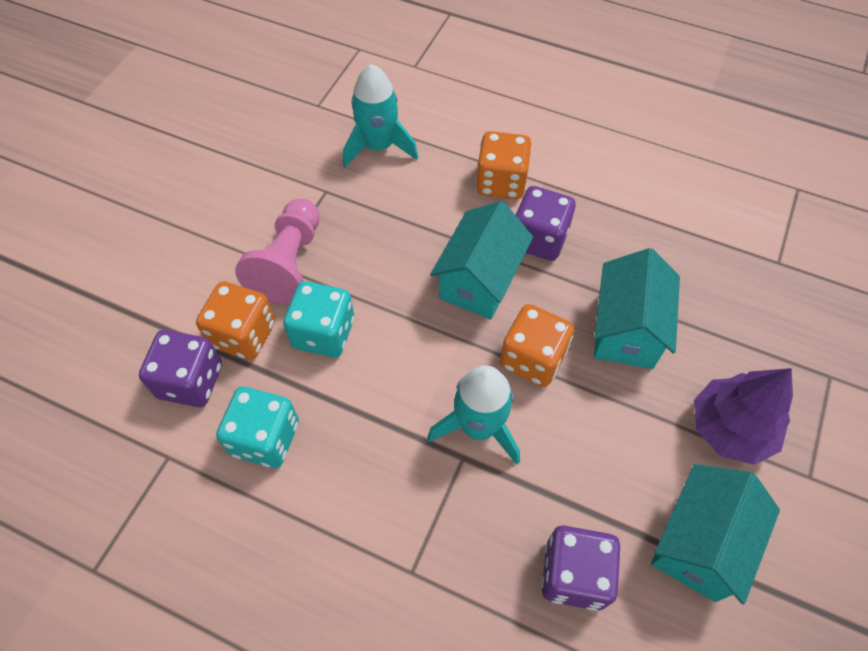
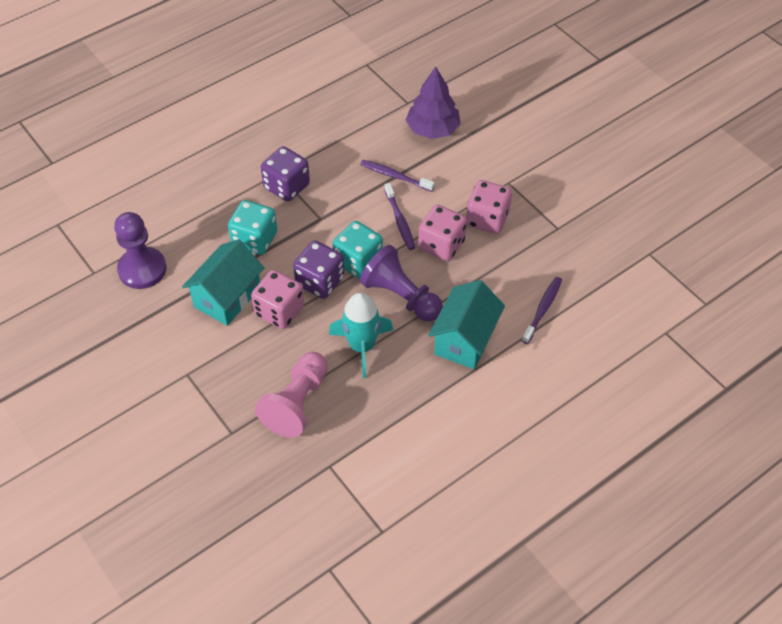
orange dice: [196,281,275,360] [476,131,532,199] [500,304,574,387] = 3 -> none = 0
pink dice: none = 0 -> [251,270,304,329] [418,205,467,261] [466,180,512,234] = 3
purple dice: [139,330,222,407] [515,186,576,261] [541,526,621,611] = 3 -> [261,146,310,202] [293,241,344,299] = 2
purple pawn: none = 0 -> [114,212,167,289] [360,245,443,321] = 2
purple toothbrush: none = 0 -> [360,160,435,192] [384,183,415,250] [522,277,562,344] = 3
turquoise house: [430,201,533,320] [594,248,680,369] [651,464,780,604] = 3 -> [182,239,264,326] [428,280,505,369] = 2
turquoise rocket: [343,64,418,167] [428,365,520,465] = 2 -> [329,293,393,378] = 1

